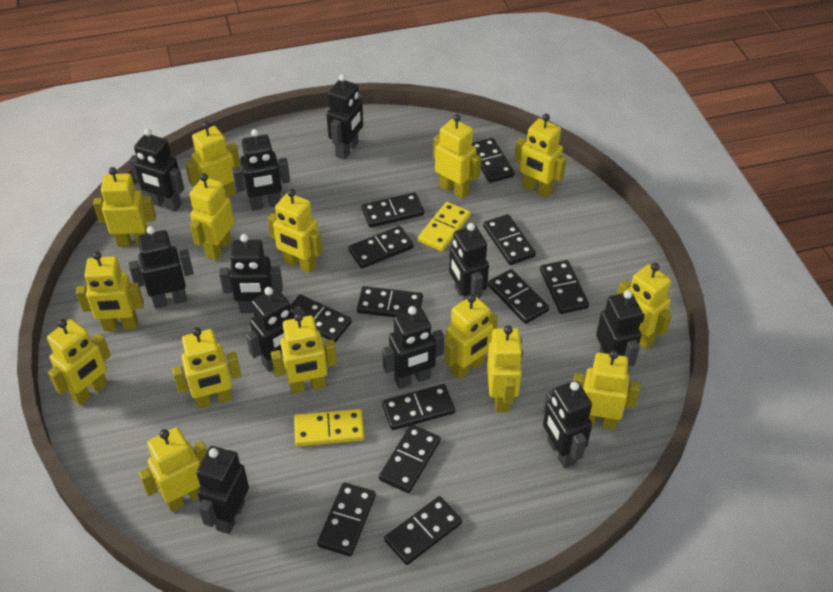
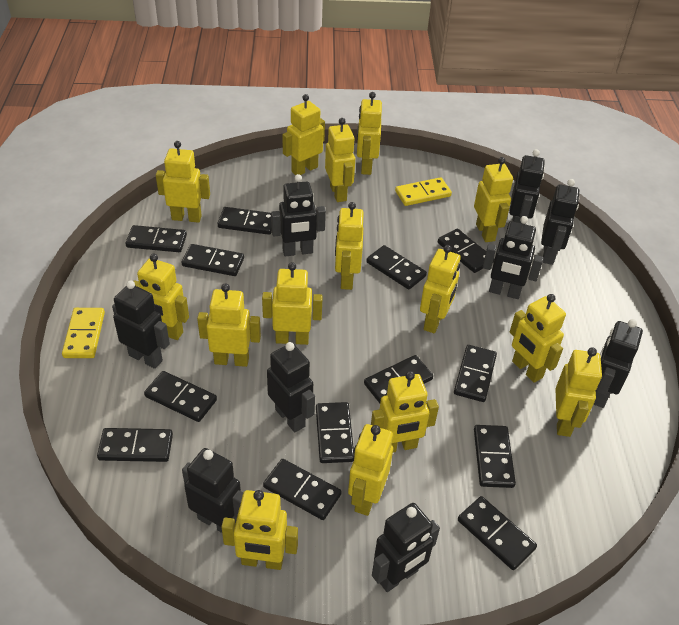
black domino: [290,295,352,342] [317,482,376,556] [348,226,414,269] [357,286,423,317] [362,192,424,228] [379,424,440,493] [382,384,455,430] [384,496,462,565] [472,138,515,183] [483,214,536,265] [488,269,549,324] [540,260,589,314] = 12 -> [97,428,173,462] [126,225,187,252] [144,371,217,422] [182,244,244,276] [218,207,272,235] [263,459,342,520] [316,402,354,463] [364,355,433,403] [366,245,427,290] [438,229,494,273] [454,345,497,402] [458,496,537,570] [474,425,516,488] = 13
black robot: [128,226,194,309] [129,129,184,212] [196,446,249,534] [219,234,283,313] [232,129,290,211] [246,287,305,372] [326,74,363,160] [382,306,444,389] [449,223,489,301] [543,381,592,468] [596,290,643,367] = 11 -> [112,280,170,369] [182,448,244,533] [267,342,315,432] [271,174,326,257] [372,503,440,592] [483,216,543,299] [509,149,545,224] [541,179,579,265] [593,319,643,408] = 9

